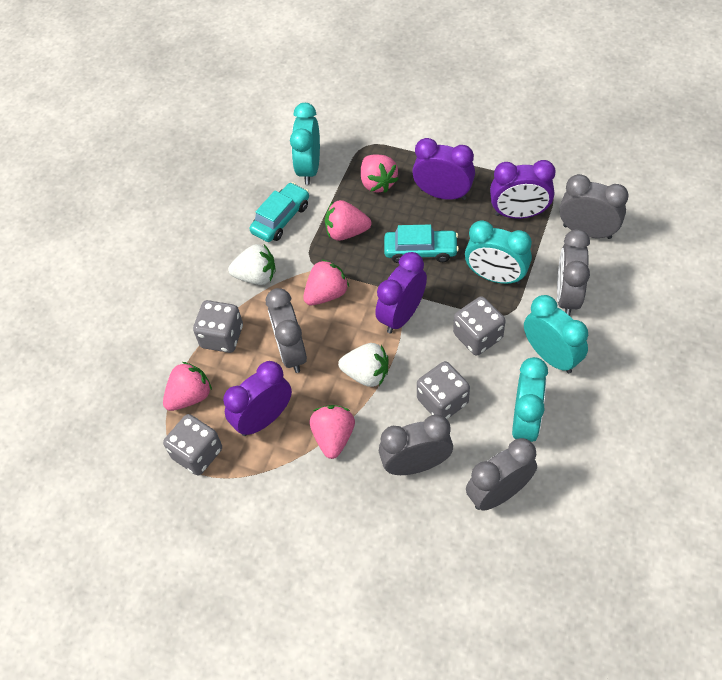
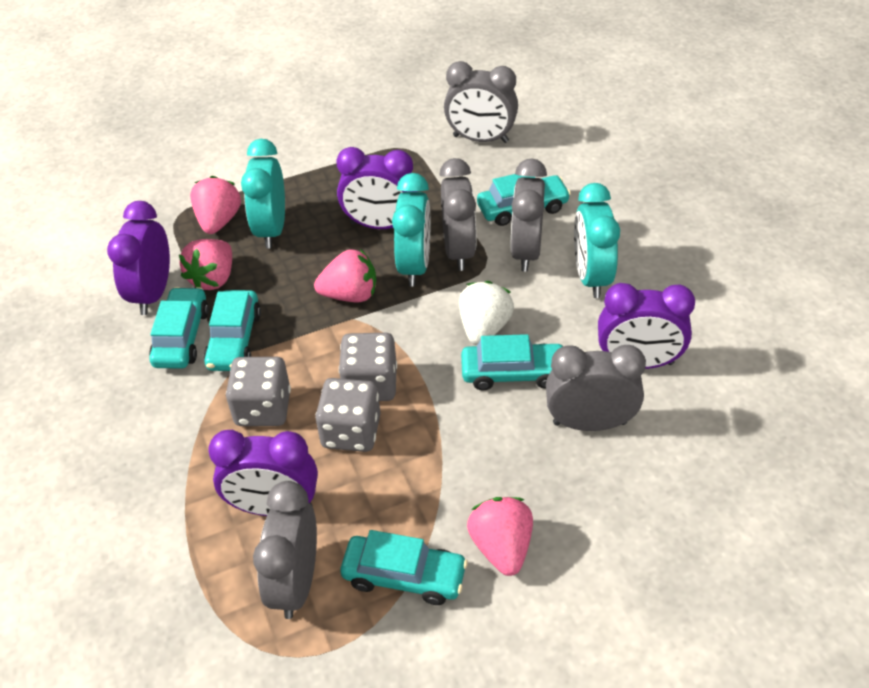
grey dice: [163,414,222,476] [193,300,243,353] [417,361,470,419] [453,296,506,355] = 4 -> [226,357,291,426] [315,378,381,452] [339,333,397,401] = 3
pink strawberry: [163,362,212,411] [303,259,349,305] [310,405,355,459] [325,200,371,241] [361,154,399,193] = 5 -> [179,239,232,290] [190,176,241,234] [314,249,376,302] [467,497,533,576] = 4
turquoise car: [249,182,309,242] [384,225,459,263] = 2 -> [149,287,209,369] [204,290,261,371] [340,530,468,605] [461,334,563,391] [477,174,571,226] = 5
turquoise clock: [290,103,320,185] [465,220,532,284] [512,357,548,442] [524,295,588,373] = 4 -> [241,139,285,248] [392,173,430,287] [574,183,620,298] = 3
white strawberry: [228,244,276,285] [338,343,388,387] = 2 -> [459,281,514,345] = 1

